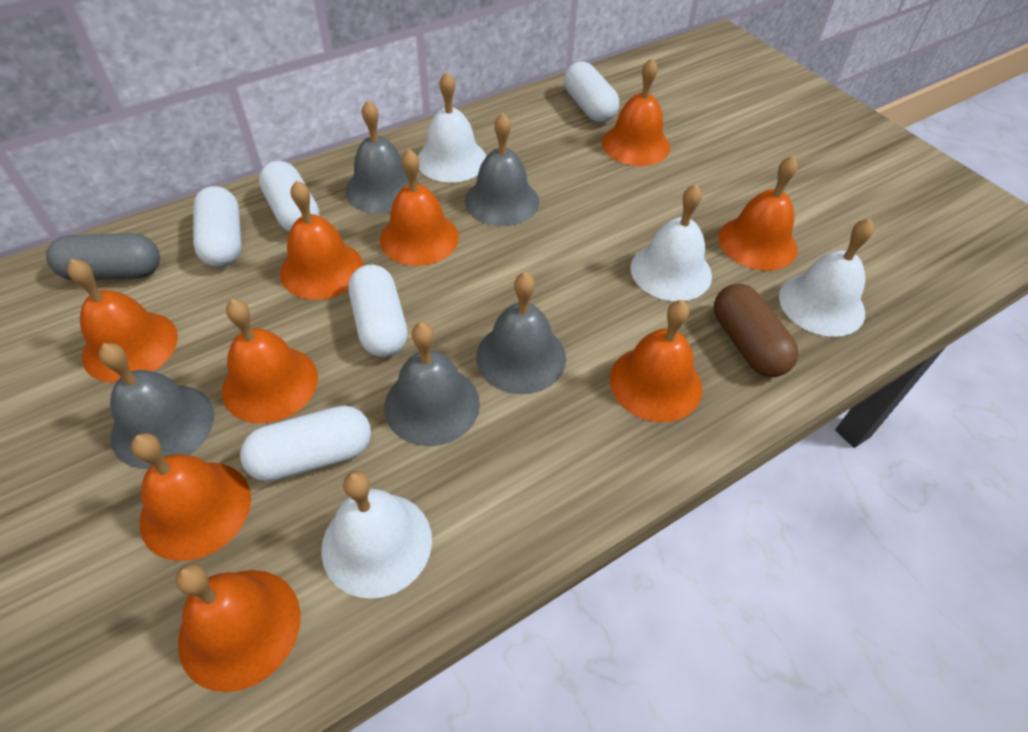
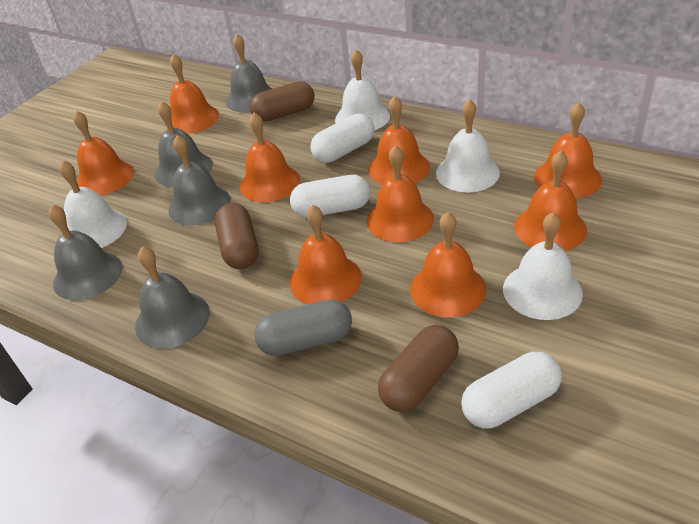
brown capsule: [714,284,799,377] = 1 -> [215,203,258,269] [250,81,315,122] [378,325,459,412] = 3
white capsule: [193,186,241,267] [240,406,371,482] [259,161,319,232] [349,265,408,357] [564,62,619,123] = 5 -> [290,175,370,217] [310,114,374,163] [461,352,562,429] = 3

